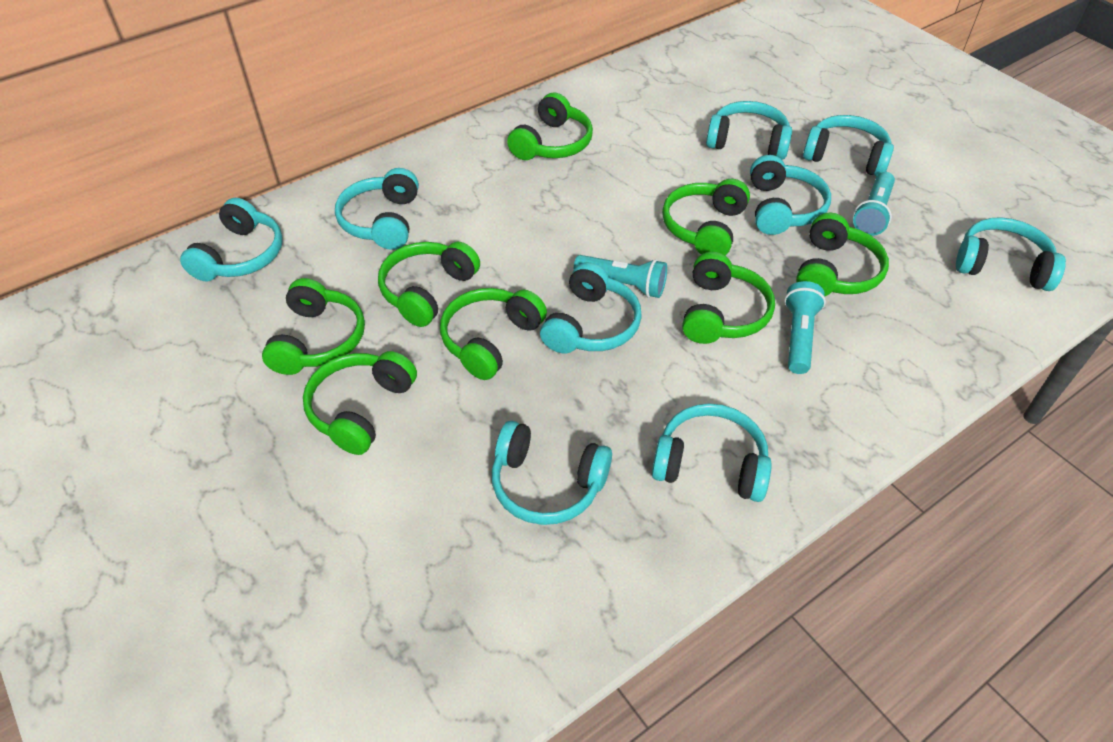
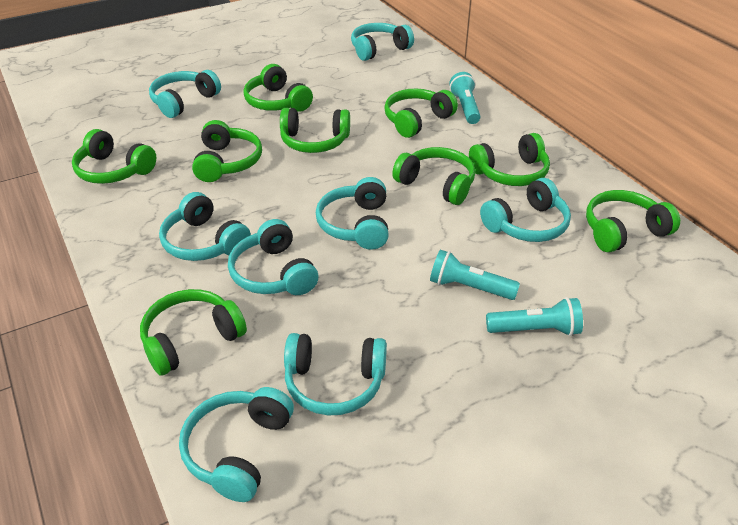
green headphones: [262,278,365,375] [303,351,417,455] [378,242,480,327] [440,288,547,380] [507,92,593,160] [662,179,750,255] [682,252,775,344] [796,212,889,297] = 8 -> [72,129,156,184] [140,289,247,376] [192,120,262,182] [243,64,313,112] [280,108,350,153] [384,89,458,138] [392,147,475,205] [469,133,550,186] [586,190,680,252] = 9
turquoise headphones: [180,198,283,282] [335,168,419,250] [492,421,612,525] [540,262,642,354] [652,403,772,502] [706,101,792,160] [750,155,831,235] [803,115,894,177] [956,217,1066,291] = 9 -> [149,70,221,118] [159,192,251,261] [179,387,294,502] [228,219,318,295] [284,333,387,416] [316,177,389,250] [351,23,414,61] [480,178,571,242] = 8

